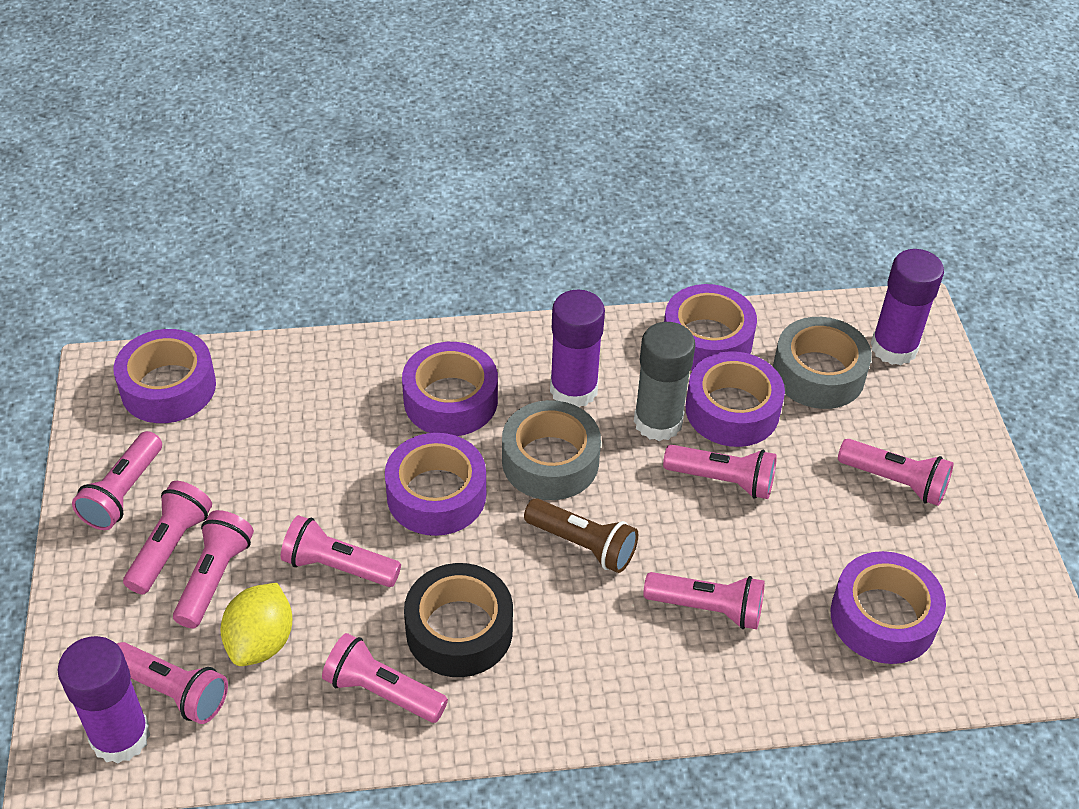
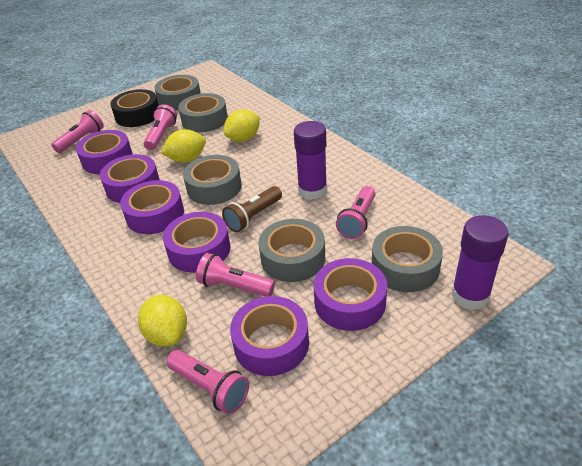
grey glue stick: [634,322,695,441] = 1 -> none = 0
grey tape: [502,400,601,500] [773,317,872,409] = 2 -> [154,75,201,111] [178,93,228,132] [183,155,242,205] [258,219,325,282] [372,226,443,292] = 5
pink flashlight: [72,431,162,530] [117,642,228,724] [123,481,212,594] [173,510,254,628] [281,515,401,587] [322,633,448,723] [643,572,765,629] [663,445,777,499] [838,439,954,506] = 9 -> [51,110,104,153] [143,104,177,150] [166,350,249,414] [196,253,275,296] [336,186,376,239] = 5
purple glue stick: [57,636,150,764] [550,289,605,407] [871,249,944,365] = 3 -> [294,121,327,200] [451,215,508,310] = 2
yellow lemon: [220,583,292,666] = 1 -> [138,295,187,346] [161,129,206,163] [223,109,260,142] = 3

